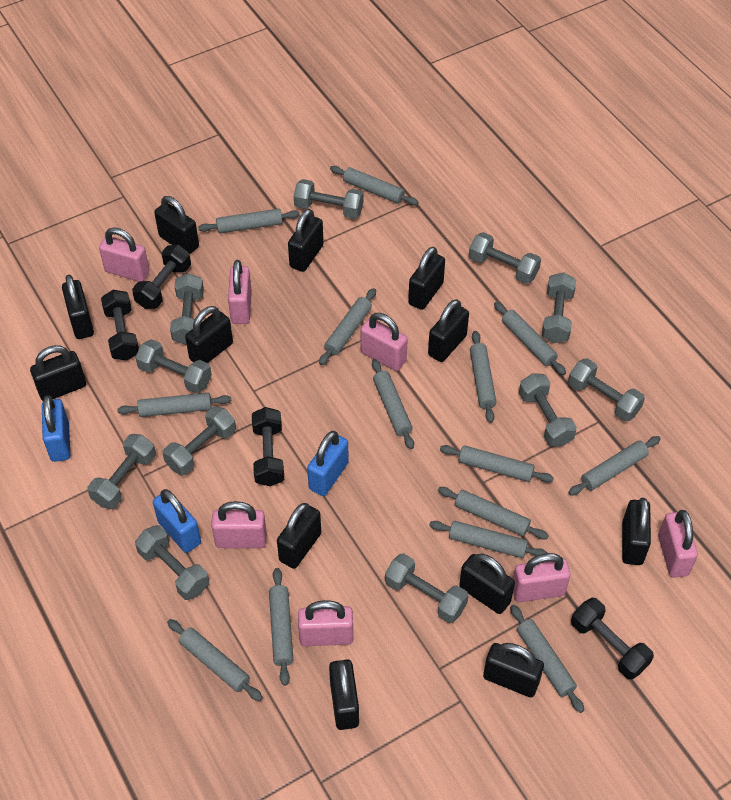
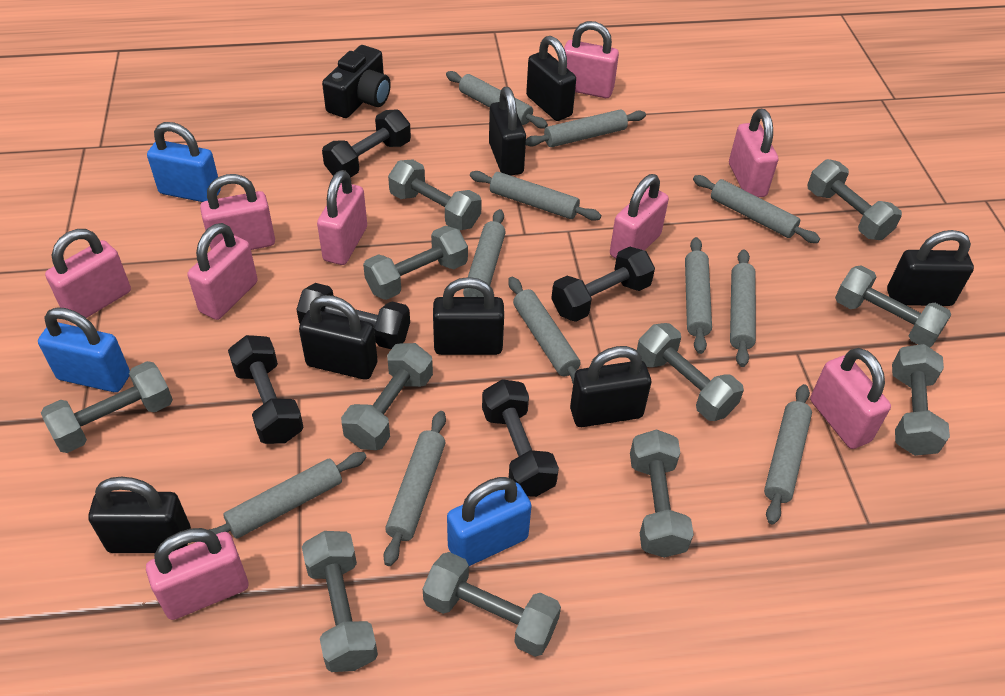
black camera: none = 0 -> [322,45,391,118] = 1
black dumbbell: [101,290,139,361] [132,245,191,309] [252,407,284,486] [571,598,654,680] = 4 -> [228,335,304,444] [296,283,410,349] [322,109,411,178] [482,379,559,497] [551,247,655,322] = 5
black padlock: [30,345,86,401] [62,275,94,339] [154,196,199,254] [185,306,233,363] [277,503,321,569] [288,209,324,272] [329,660,359,730] [408,247,445,310] [428,299,469,362] [459,553,515,614] [483,643,544,697] [622,498,651,565] = 12 -> [88,477,191,553] [299,295,378,380] [433,277,504,355] [489,87,526,176] [526,36,576,121] [570,346,651,427] [887,230,974,306] = 7
grey rolling pin: [117,393,231,417] [167,619,263,701] [198,209,300,233] [269,568,293,686] [319,288,376,365] [330,166,419,205] [372,359,414,449] [429,521,547,558] [438,487,549,540] [440,445,554,482] [470,331,496,423] [494,302,566,375] [510,605,584,713] [568,436,661,496] = 14 -> [209,452,367,539] [383,411,446,566] [446,71,548,129] [463,209,506,297] [470,171,601,221] [508,277,581,383] [526,109,646,147] [685,237,712,354] [693,175,820,243] [730,249,756,367] [764,384,812,524] = 11
pink padlock: [99,227,149,282] [211,501,267,548] [228,260,252,324] [298,600,353,646] [360,313,408,371] [513,553,571,602] [658,510,698,578] = 7 -> [45,229,131,318] [146,528,248,620] [187,223,258,320] [200,174,275,250] [317,170,367,265] [564,21,619,98] [610,174,669,259] [729,109,778,197] [810,348,891,449] = 9

